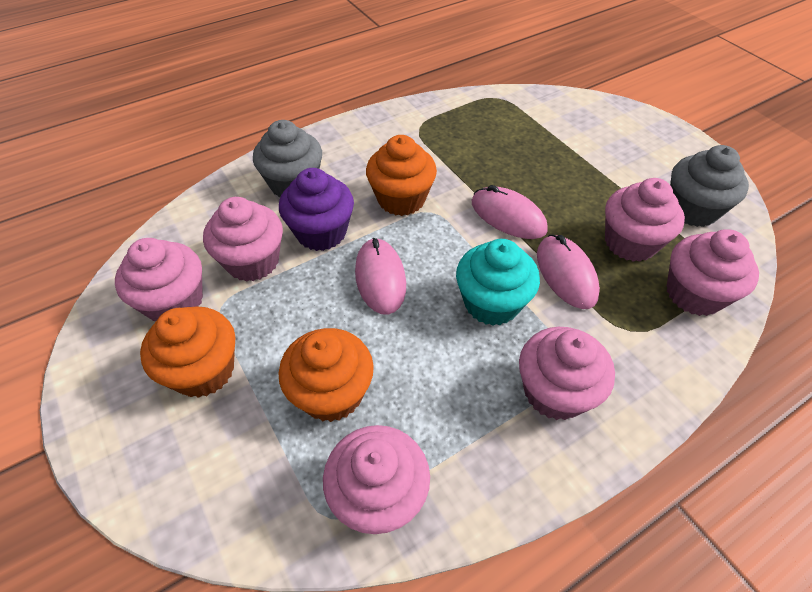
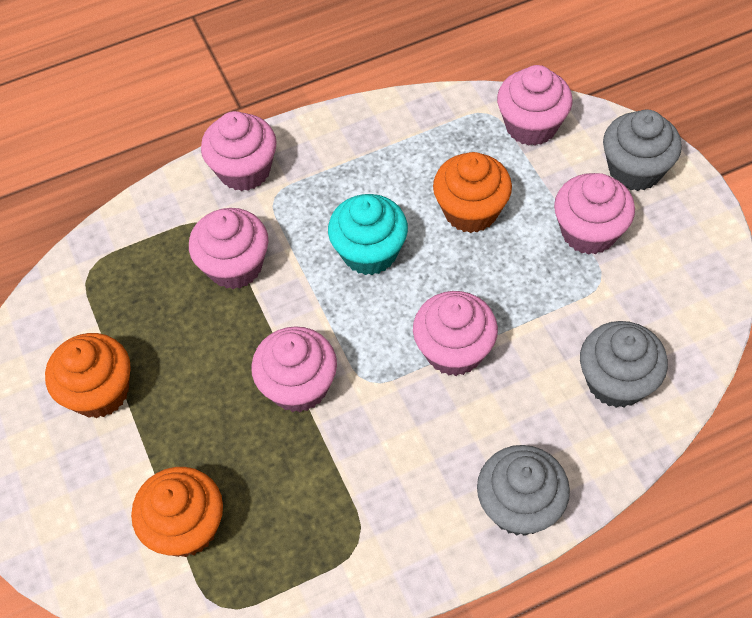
grey cupcake: [253,120,322,197] [670,145,749,227] = 2 -> [477,445,570,536] [580,321,668,408] [603,109,682,191] = 3
pink mouse: [355,238,406,315] [472,185,548,239] [537,235,600,309] = 3 -> none = 0
purple cupcake: [279,168,354,251] = 1 -> none = 0

